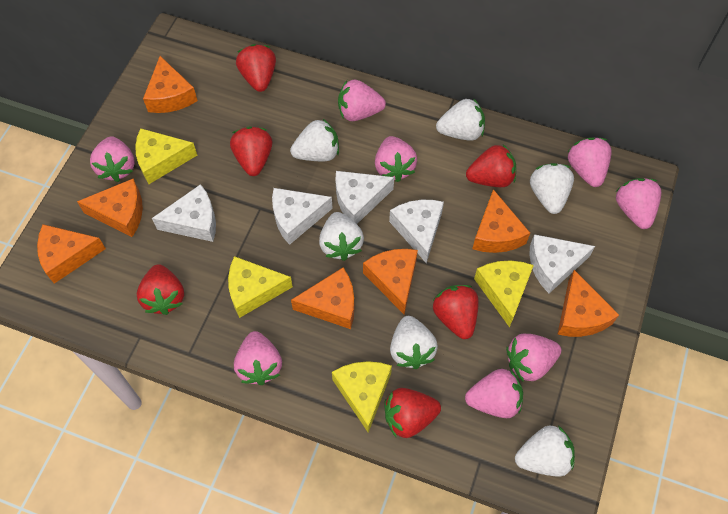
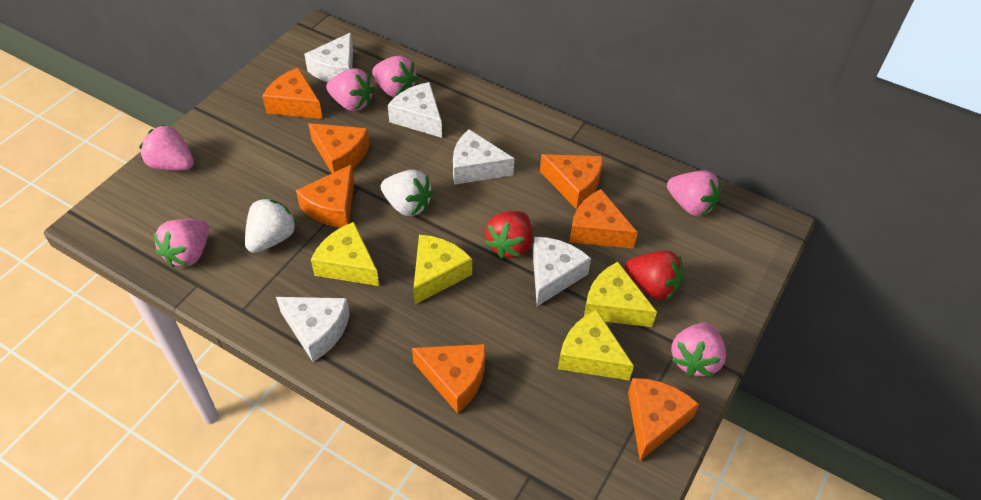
pink strawberry: [90,136,135,182] [234,331,282,385] [338,79,386,121] [375,136,417,182] [465,369,523,418] [506,334,561,382] [568,138,612,187] [616,178,661,229] = 8 -> [140,125,194,171] [153,219,209,268] [326,68,374,111] [372,56,418,97] [667,170,721,216] [671,323,726,377] = 6
red strawberry: [137,264,184,315] [230,127,273,176] [236,44,276,92] [385,388,441,438] [433,285,479,339] [466,144,516,187] = 6 -> [485,211,532,259] [625,251,683,300] = 2
white strawberry: [290,119,339,161] [319,212,364,261] [390,316,438,369] [436,98,485,141] [515,426,575,477] [530,163,574,214] = 6 -> [245,198,297,253] [381,170,433,216] = 2

